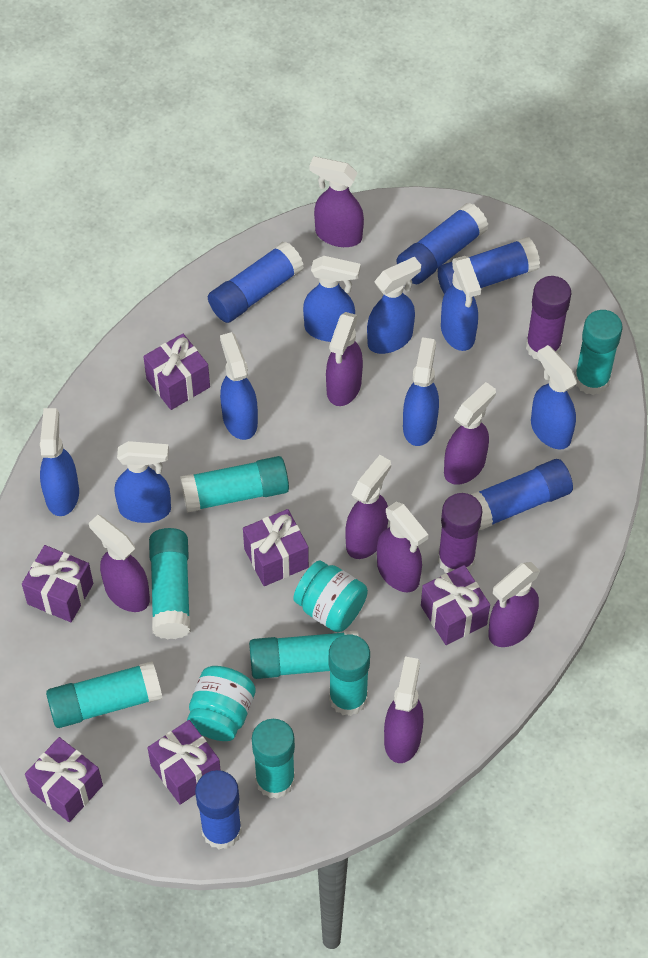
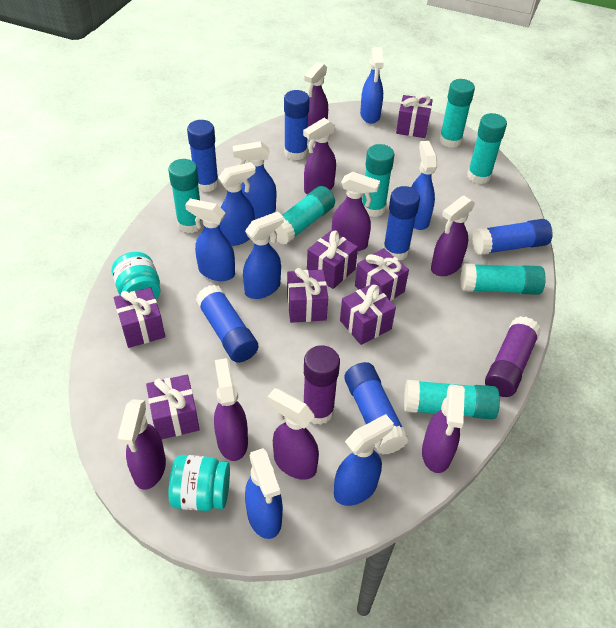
blue glue stick: [195,770,242,849] [208,241,304,323] [397,203,488,284] [438,237,540,294] [470,459,573,530] = 5 -> [187,120,219,192] [195,285,258,363] [284,90,310,160] [344,362,409,455] [383,186,420,260] [472,219,553,255] = 6
purple gift: [22,545,93,622] [25,737,103,822] [143,334,210,410] [147,720,221,805] [243,509,309,586] [421,565,490,645] = 6 -> [114,287,165,348] [146,374,200,439] [287,268,328,323] [307,231,358,289] [340,283,396,345] [355,248,409,301] [396,95,433,138] = 7

